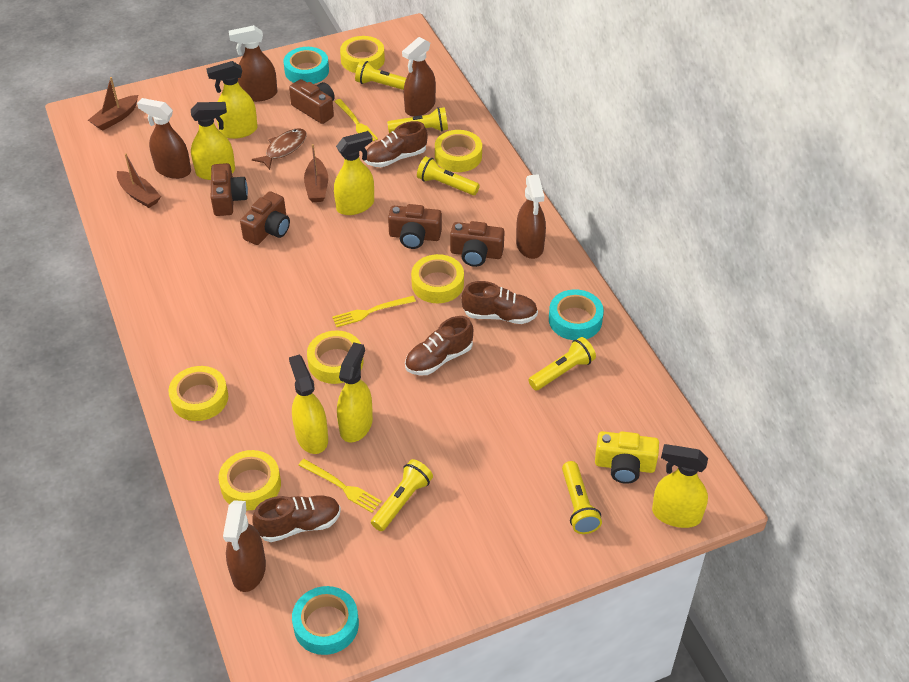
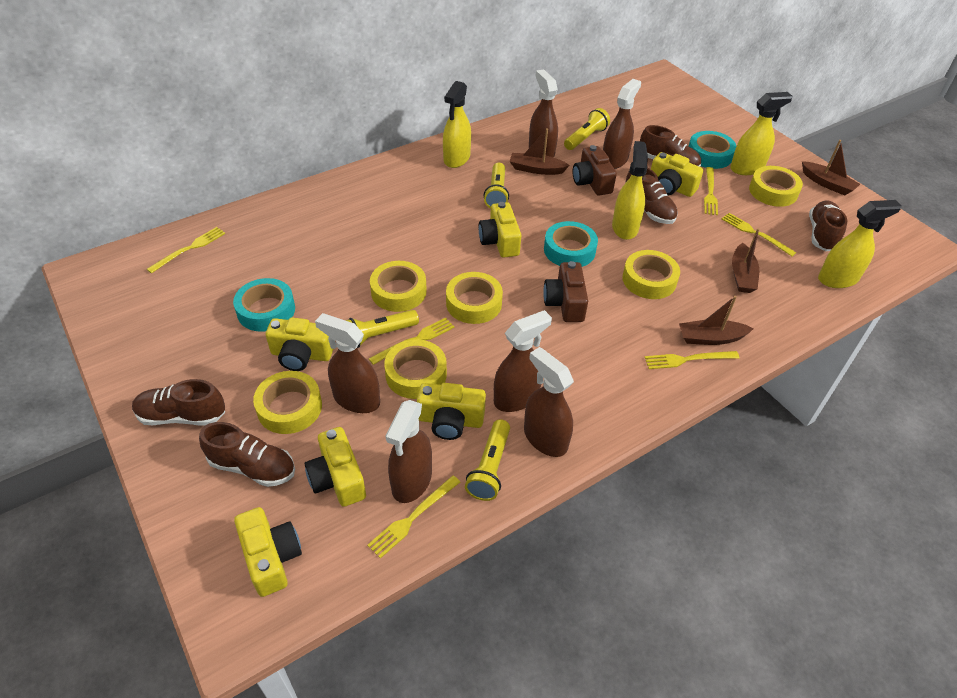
brown boat: [88,77,138,131] [117,153,161,208] [304,144,328,202] = 3 -> [509,128,570,175] [679,296,754,345] [732,228,760,293] [802,140,860,196] = 4
brown camera: [211,163,248,216] [240,191,290,245] [289,79,335,124] [388,204,442,249] [450,221,505,267] = 5 -> [543,261,588,322] [573,145,617,196] = 2
brown fish: [252,128,307,170] = 1 -> none = 0
brown shoe: [252,495,341,542] [364,121,427,167] [405,316,473,375] [461,281,538,324] = 4 -> [132,379,225,426] [199,422,295,487] [626,168,678,224] [640,125,701,167] [809,200,847,251] = 5
brown spray bottle: [137,98,191,179] [223,500,266,592] [229,25,277,102] [402,37,436,117] [516,174,546,259] = 5 -> [315,313,380,413] [385,400,432,503] [494,310,552,412] [524,347,574,457] [529,69,558,158] [603,79,641,169] = 6
yellow camera: [595,431,659,484] = 1 -> [234,507,302,597] [266,318,333,371] [305,427,366,507] [417,383,486,440] [479,202,521,258] [651,152,704,197] = 6
yellow flashlight: [355,60,406,90] [371,459,433,531] [387,107,448,133] [417,156,480,195] [528,337,596,390] [562,461,602,534] = 6 -> [345,310,419,348] [465,419,510,501] [484,163,509,208] [564,108,610,150] = 4
yellow fork: [299,459,382,513] [332,296,416,327] [334,99,378,141] = 3 -> [147,227,225,274] [367,475,460,559] [369,317,454,365] [645,351,739,369] [704,167,718,215] [721,213,796,257] = 6
yellow spray bottle: [191,102,235,180] [206,61,258,139] [289,355,328,454] [334,131,374,215] [337,342,373,443] [652,444,708,528] = 6 -> [443,81,471,168] [612,141,648,240] [730,92,793,175] [818,200,902,288] = 4

